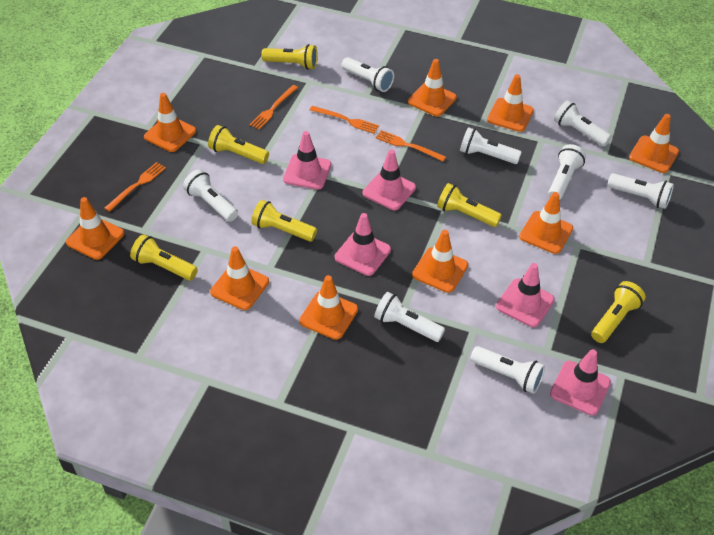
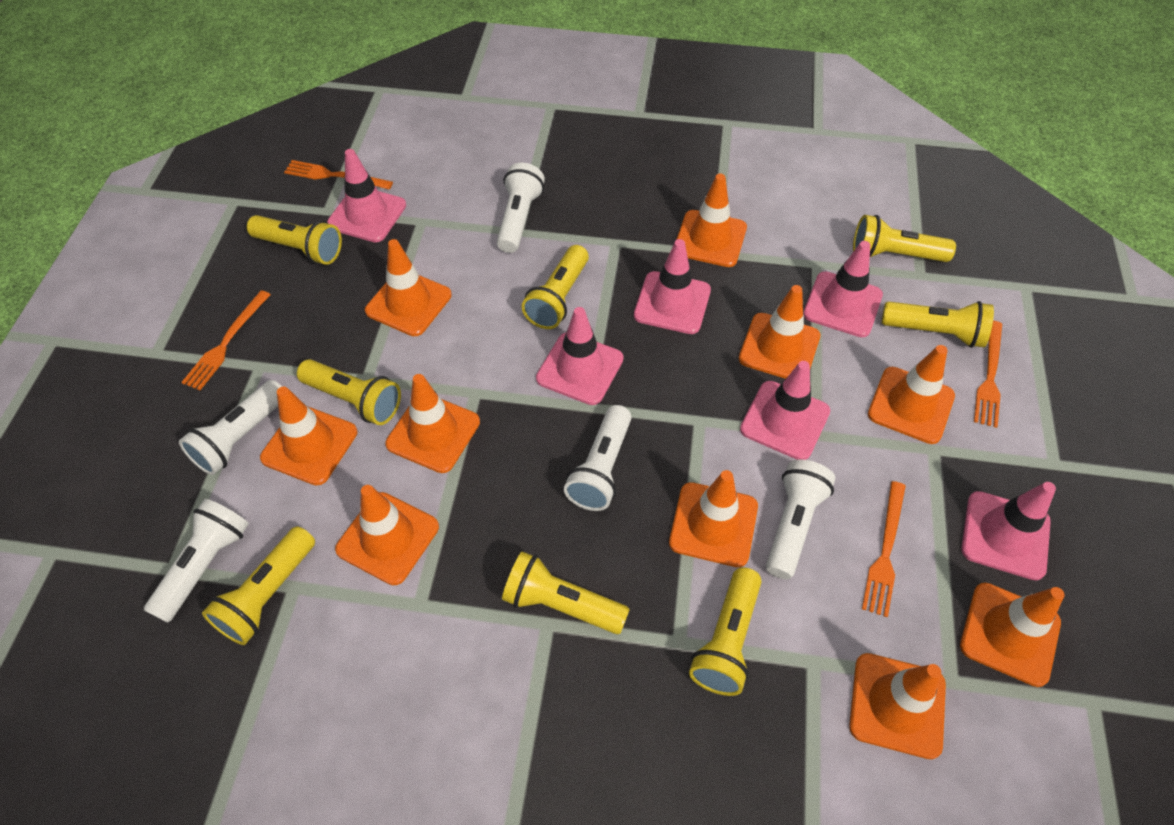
orange traffic cone: [66,197,124,260] [144,93,196,152] [210,246,269,310] [299,275,358,340] [408,59,457,117] [412,230,468,293] [487,74,534,132] [519,192,573,254] [629,114,679,173] = 9 -> [260,387,357,486] [335,485,439,585] [365,239,452,336] [385,374,480,473] [669,470,758,567] [676,173,747,267] [739,285,820,379] [849,653,946,759] [868,345,955,444] [960,583,1065,687] = 10
pink traffic cone: [283,131,331,190] [335,213,391,276] [363,149,416,210] [496,263,554,327] [550,349,611,415] = 5 -> [327,149,406,242] [536,307,624,405] [634,239,711,334] [740,361,830,460] [803,241,883,337] [961,482,1056,580] = 6
white flashlight: [183,169,238,222] [341,57,394,92] [374,292,445,342] [460,127,522,164] [470,346,545,394] [548,144,586,200] [554,100,612,147] [607,173,674,209] = 8 -> [144,499,249,623] [179,380,282,475] [497,163,545,253] [564,405,631,511] [766,459,836,579] = 5
yellow flashlight: [130,234,198,281] [208,125,269,164] [251,200,317,242] [261,44,318,70] [437,183,502,227] [591,281,646,343] = 6 -> [202,526,315,645] [247,215,342,265] [297,359,401,425] [502,552,630,634] [522,245,589,329] [689,567,762,696] [853,215,956,262] [882,301,994,348] = 8

